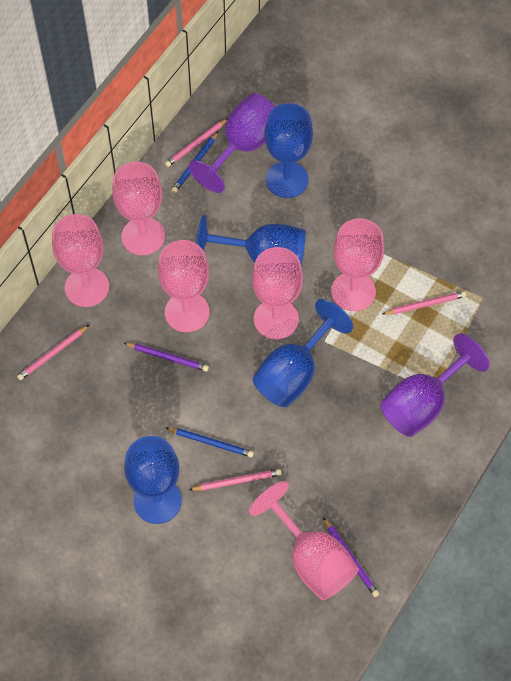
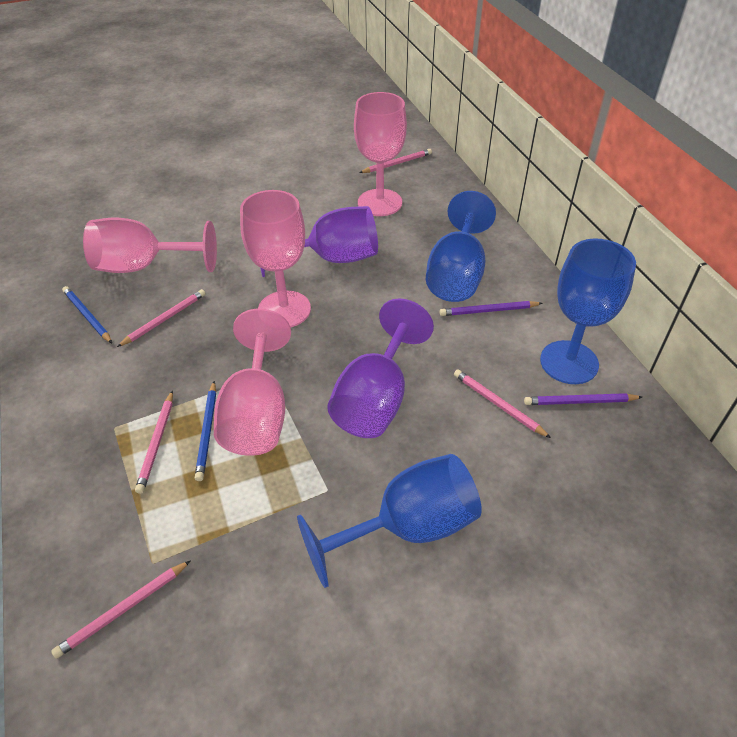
blue goblet: [124,436,182,524] [196,215,306,265] [253,299,353,407] [265,103,313,198] = 4 -> [297,454,482,588] [426,191,496,302] [540,239,636,384] = 3
pink goblet: [52,214,109,307] [112,162,165,255] [158,240,210,332] [249,481,359,600] [252,247,303,339] [331,218,384,311] = 6 -> [83,218,217,273] [214,309,291,456] [240,190,311,327] [354,92,407,216] = 4
pink pencil: [17,325,89,380] [165,118,228,167] [189,469,282,491] [382,291,466,315] = 4 -> [51,560,191,659] [117,289,206,347] [135,390,173,494] [359,149,432,173] [454,369,551,438] = 5

